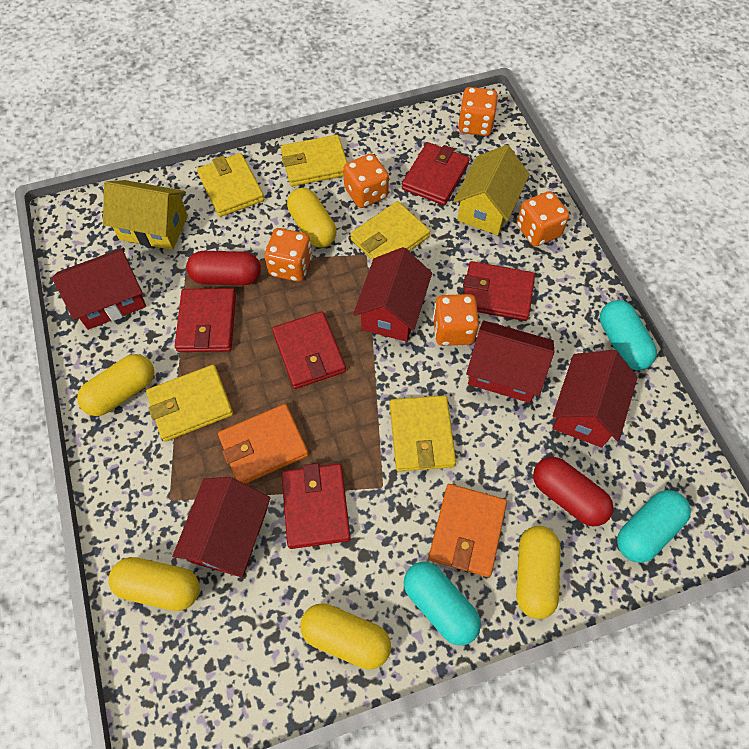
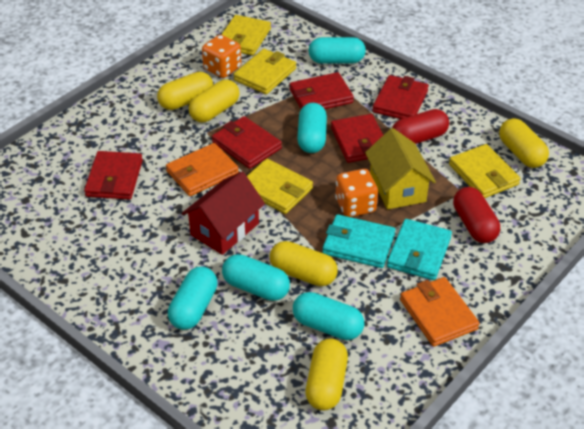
orange dice: [264,228,312,282] [343,154,389,208] [433,294,479,346] [458,87,498,136] [517,191,569,246] = 5 -> [202,35,241,78] [335,169,378,217] = 2
red house: [52,248,146,330] [172,477,271,578] [353,247,432,342] [466,320,554,403] [553,350,638,448] = 5 -> [182,171,265,255] = 1
turquoise capsule: [404,562,481,646] [600,300,657,370] [617,490,691,563] = 3 -> [168,267,217,330] [222,254,290,301] [293,292,364,340] [297,103,327,153] [308,37,366,64] = 5
turquoise wallet: none = 0 -> [322,214,395,268] [387,219,452,280] = 2
yellow house: [103,180,188,250] [453,145,530,235] = 2 -> [365,128,436,209] = 1
yellow wallet: [146,365,233,441] [197,153,264,217] [281,135,347,186] [350,201,430,261] [390,395,456,472] = 5 -> [221,15,271,56] [233,49,296,94] [247,159,313,214] [449,144,521,198] = 4

